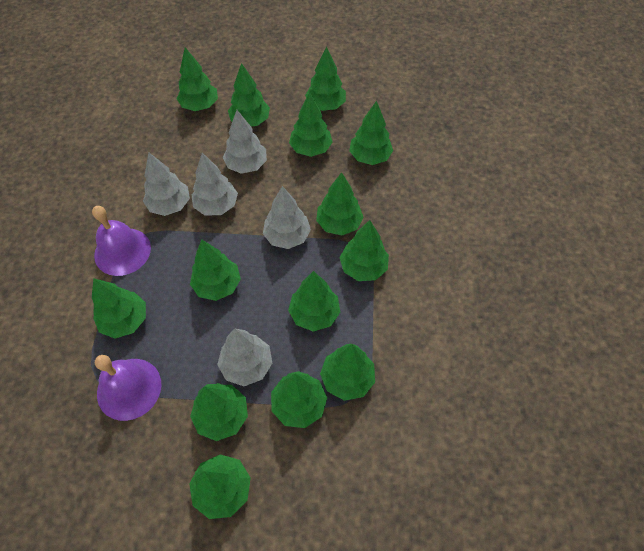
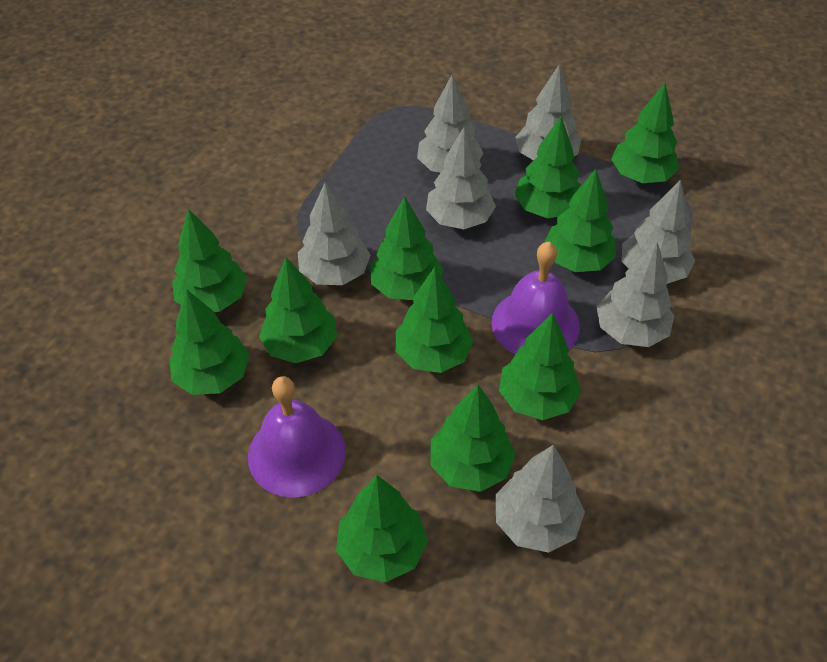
green tree: [92,278,146,338] [177,47,218,111] [189,454,251,519] [190,239,241,301] [190,383,248,441] [228,63,270,126] [271,371,327,428] [288,271,340,332] [289,92,333,157] [305,46,346,111] [316,172,363,236] [320,344,375,401] [339,220,389,281] [349,101,393,165] = 14 -> [169,289,250,395] [172,209,247,312] [259,257,337,363] [336,475,428,582] [370,196,444,300] [396,267,473,373] [431,384,516,492] [499,313,581,420] [514,117,581,218] [544,169,616,272] [611,83,679,183] = 11
grey tree: [143,152,190,216] [192,153,238,216] [217,328,272,386] [223,110,267,174] [263,186,311,249] = 5 -> [298,182,370,285] [417,74,484,173] [426,127,496,229] [496,445,585,553] [515,64,581,160] [596,242,674,347] [622,179,695,284] = 7

